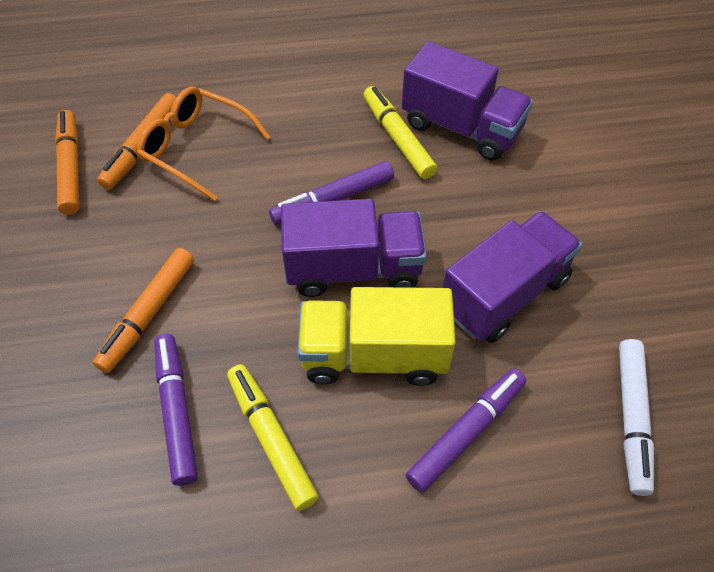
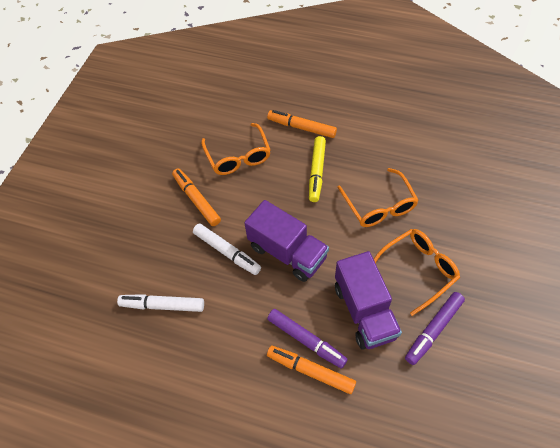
orange glasses: [137,86,270,201] = 1 -> [201,123,271,175] [337,168,419,227] [374,229,460,316] = 3
purple marker: [154,334,198,486] [269,161,394,225] [406,368,526,493] = 3 -> [267,309,348,369] [405,292,465,365] = 2
purple truck: [281,199,427,297] [402,41,533,161] [443,211,582,343] = 3 -> [244,200,329,282] [335,251,402,350] = 2
white marker: [619,339,654,496] = 1 -> [117,294,204,312] [193,223,261,275] = 2
yellow marker: [227,364,319,511] [363,86,437,179] = 2 -> [309,136,326,202] = 1
yellow truck: [297,287,456,386] = 1 -> none = 0

